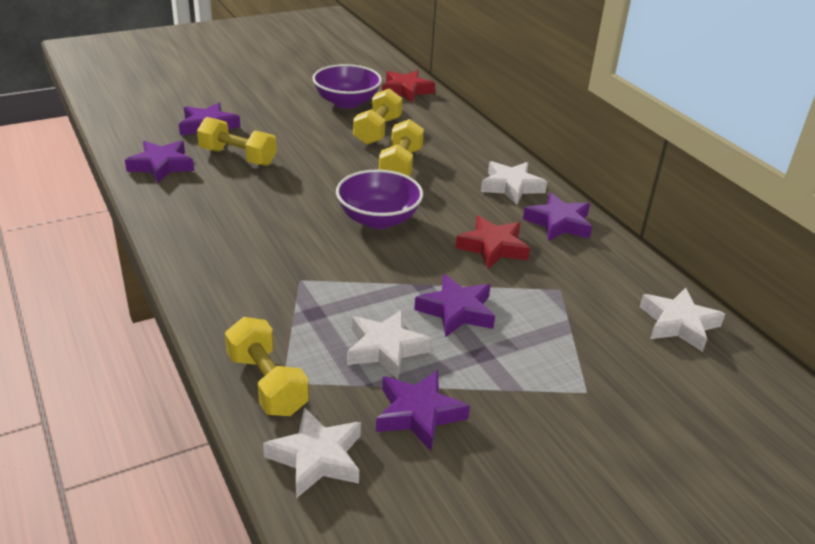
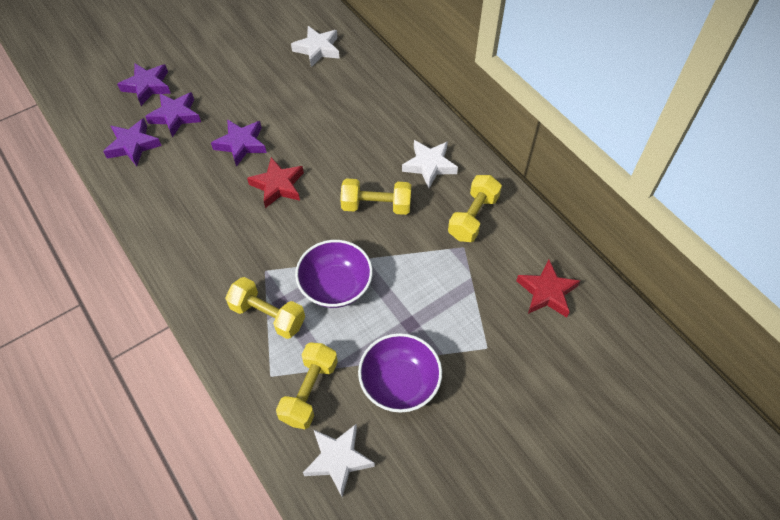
purple star: [125,141,194,183] [179,103,240,135] [376,370,470,451] [414,274,495,337] [523,193,592,241] = 5 -> [103,118,162,166] [117,64,171,106] [145,92,201,137] [211,119,267,167] = 4
white star: [263,407,361,498] [347,310,432,379] [481,161,547,205] [640,288,725,352] = 4 -> [291,26,340,67] [303,424,375,497] [402,140,458,188] = 3

